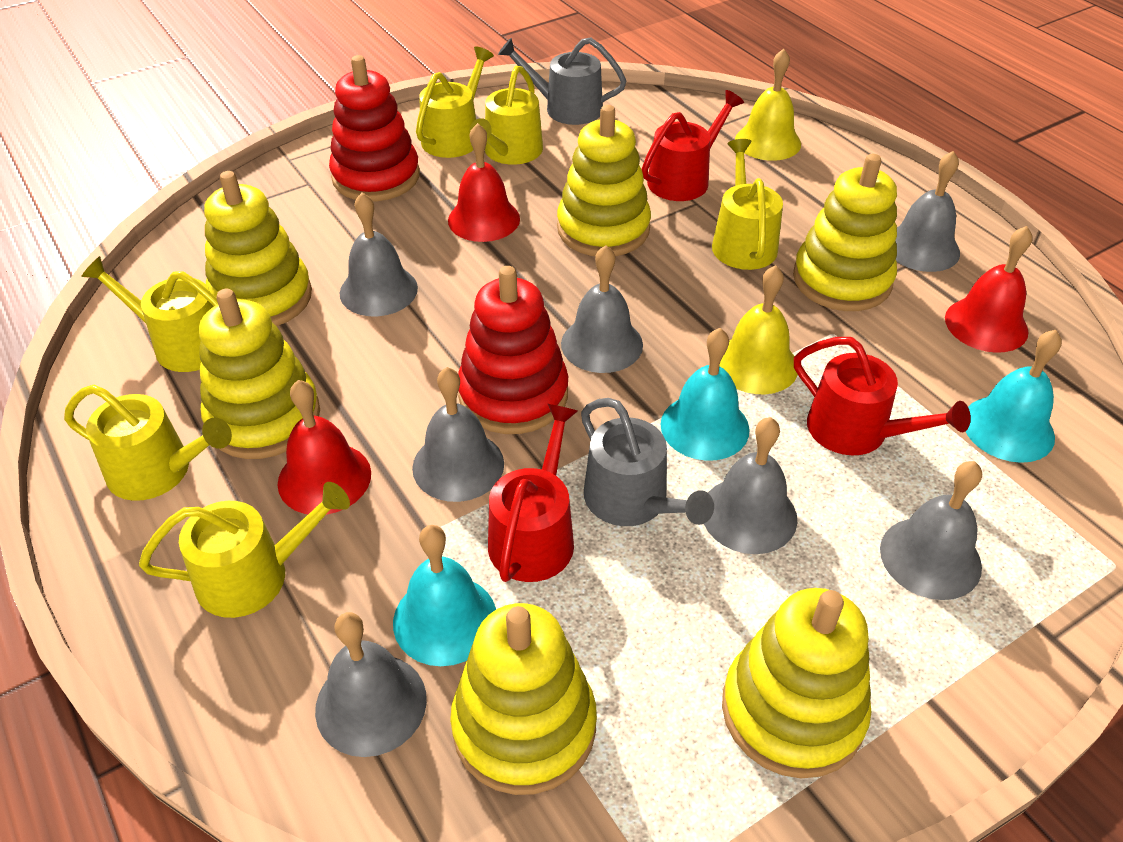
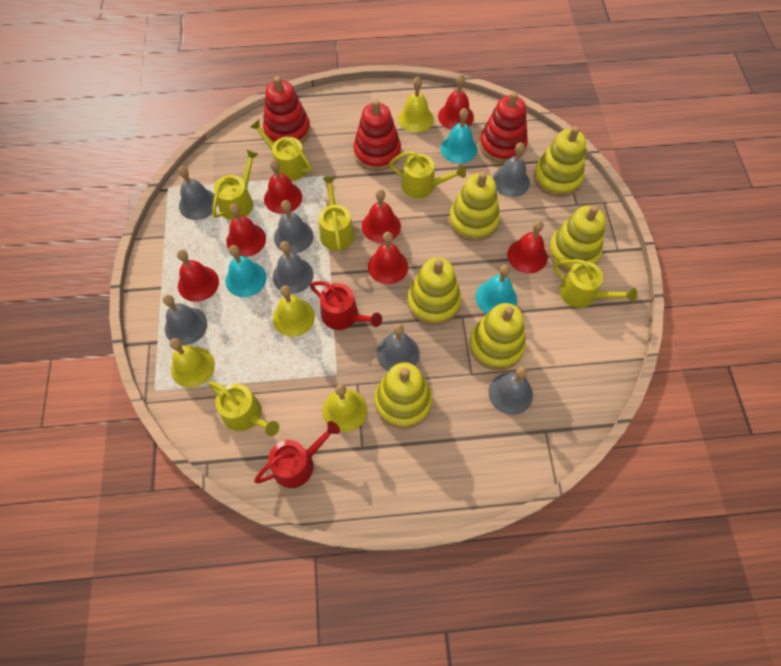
grey watering can: [498,38,626,125] [581,398,714,526] = 2 -> none = 0
red bell: [278,380,371,515] [448,123,520,242] [945,226,1032,353] = 3 -> [177,250,219,302] [226,204,266,257] [264,159,302,214] [362,189,401,243] [368,232,408,284] [438,74,474,130] [507,220,548,273] = 7
red stacking toy: [329,55,420,201] [458,266,568,434] = 2 -> [263,76,311,144] [353,99,401,171] [479,92,528,163] = 3
red watering can: [488,404,578,582] [642,90,744,201] [794,337,971,456] = 3 -> [254,421,340,488] [310,281,382,330] = 2
yellow bell: [719,265,798,394] [735,49,801,161] = 2 -> [170,338,215,388] [273,286,315,337] [322,384,367,432] [398,77,434,133] = 4

